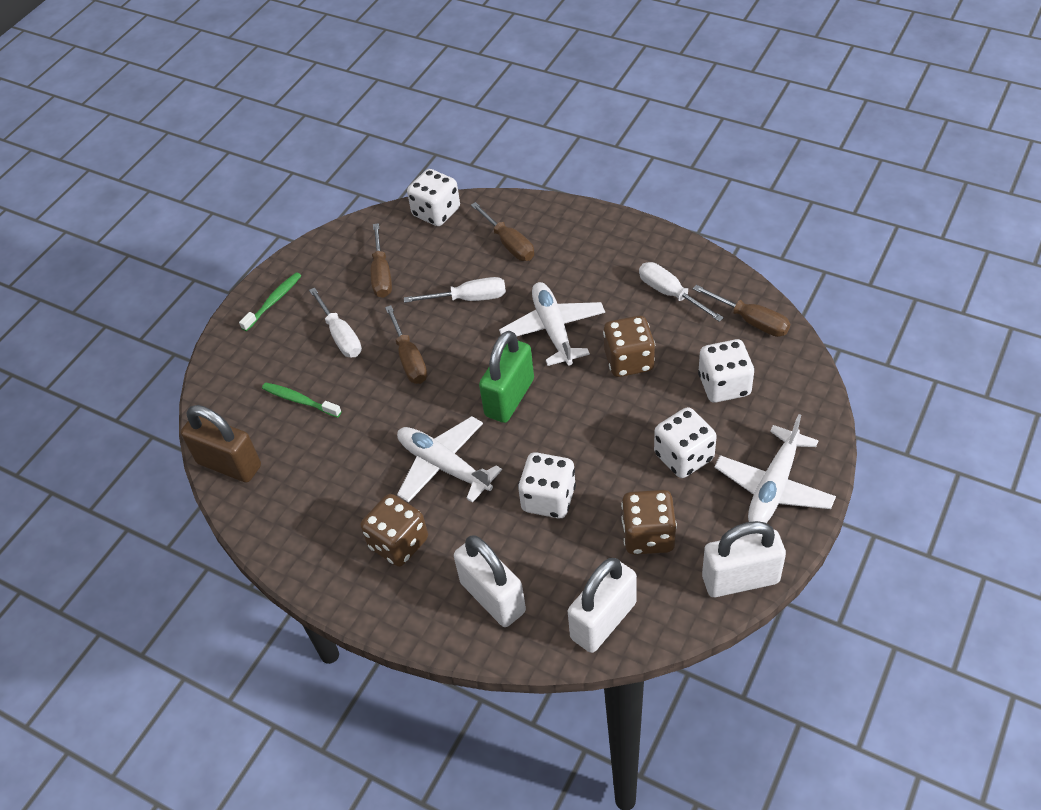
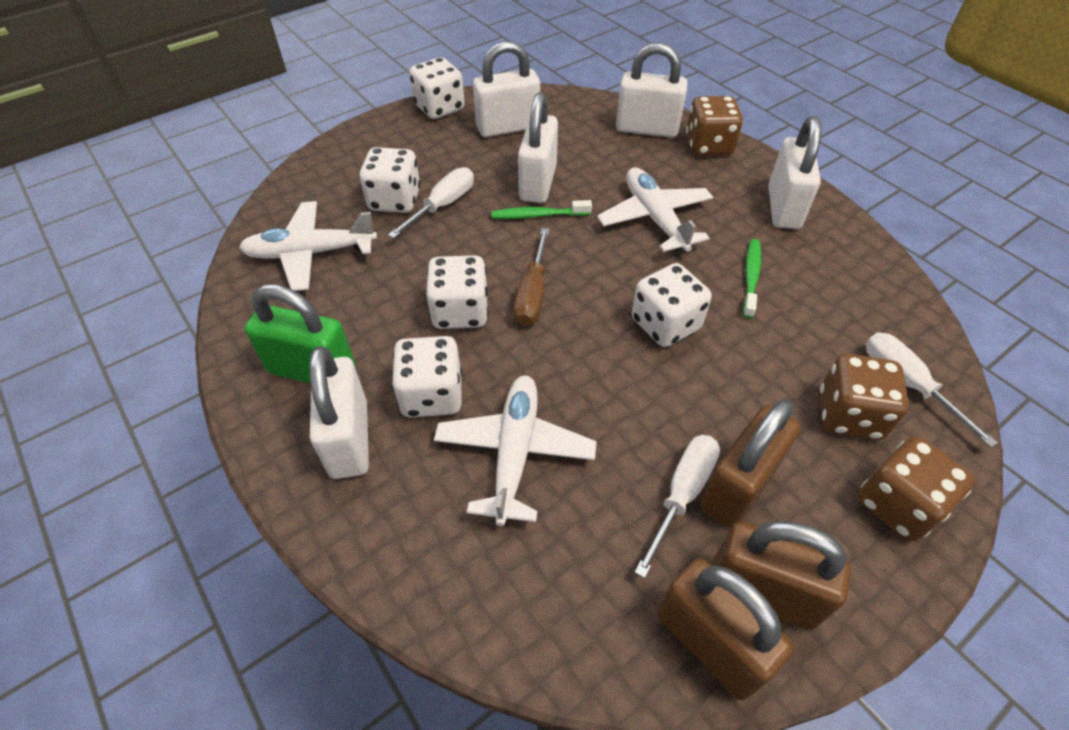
brown padlock: [181,405,261,483] = 1 -> [657,558,794,700] [700,399,801,528] [712,521,851,630] = 3
brown screwdriver: [371,223,392,298] [385,305,428,384] [471,202,534,261] [693,285,790,337] = 4 -> [514,228,550,326] = 1
white dice: [407,169,460,226] [518,452,576,519] [654,407,717,478] [698,339,754,402] = 4 -> [360,147,421,213] [391,336,462,418] [409,57,465,119] [426,255,488,329] [632,263,711,347] = 5
white padlock: [454,535,526,627] [568,558,637,653] [702,521,786,597] = 3 -> [309,346,369,479] [473,41,540,137] [518,92,558,203] [616,43,687,138] [768,116,822,229] = 5

